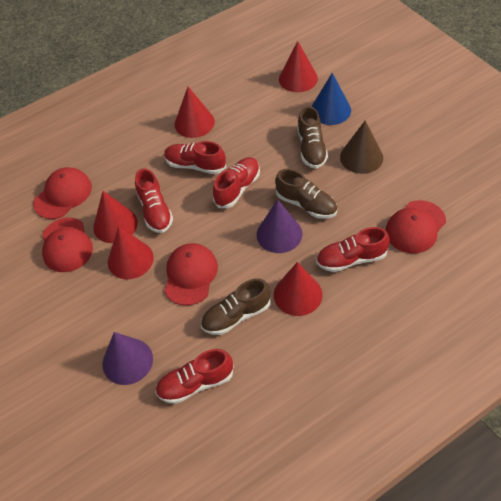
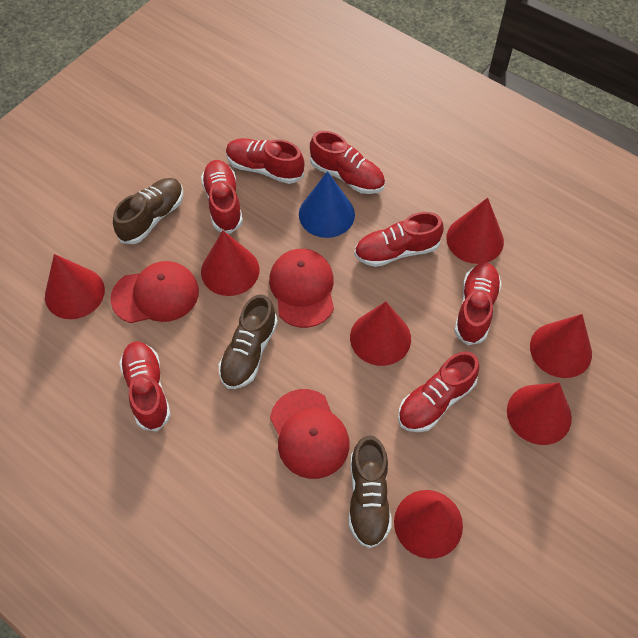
brown cone: [340,121,383,174] = 1 -> none = 0
purple cone: [102,332,153,385] [257,199,302,253] = 2 -> none = 0
red cap: [33,167,92,219] [42,218,93,272] [164,243,218,306] [386,200,446,253] = 4 -> [111,261,199,323] [269,249,334,328] [270,389,350,479] = 3
red cone: [93,191,138,243] [108,226,154,279] [175,87,215,138] [274,262,323,316] [279,41,318,92] = 5 -> [45,254,105,319] [201,231,259,296] [350,302,411,366] [394,490,463,559] [446,198,504,264] [507,383,572,445] [530,314,592,378] = 7
red shoe: [135,168,173,233] [155,349,234,404] [164,141,226,174] [213,157,260,208] [316,227,390,272] = 5 -> [119,341,171,431] [201,160,243,234] [226,138,304,184] [310,131,385,194] [354,212,444,267] [398,351,480,432] [454,263,502,345] = 7

